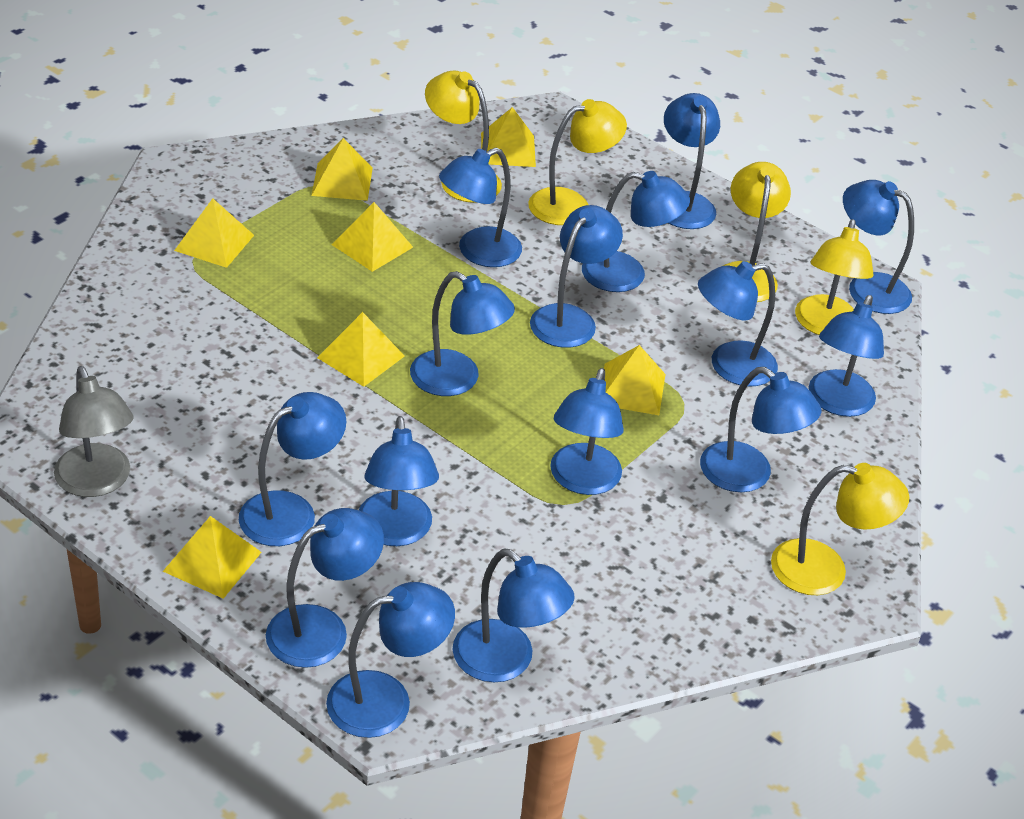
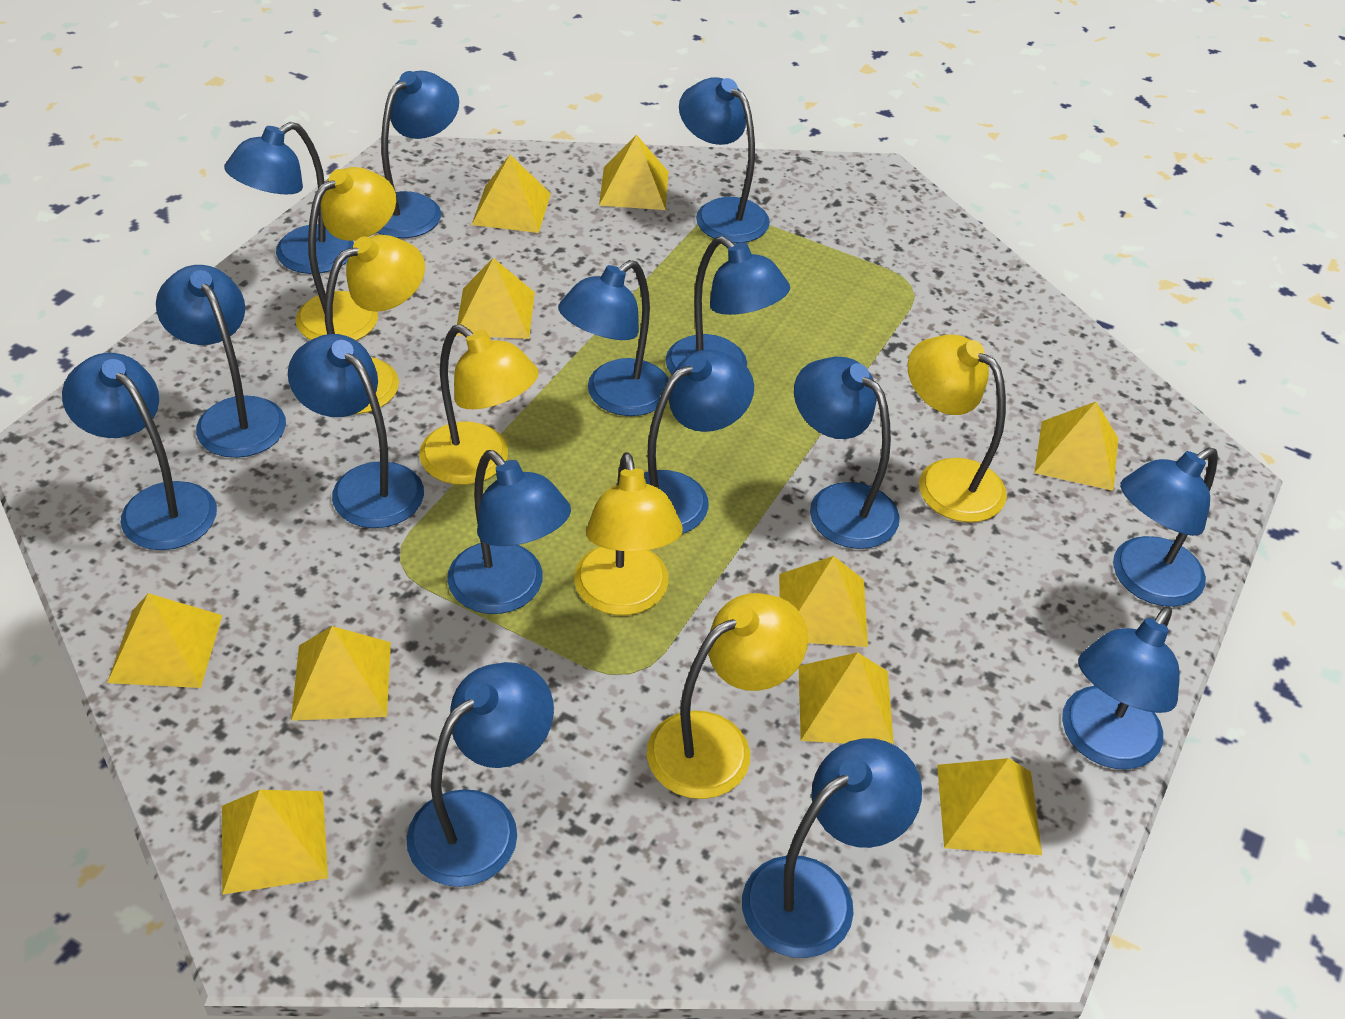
grey lamp: [54,366,134,497] = 1 -> none = 0
yellow lamp: [425,70,502,203] [528,99,627,225] [723,162,791,302] [771,463,909,595] [795,219,874,335] = 5 -> [296,167,396,341] [325,235,425,414] [419,324,539,485] [574,452,683,615] [647,593,808,799] [907,335,1007,522] = 6
yellow pyramid: [163,516,262,599] [174,198,254,268] [311,138,373,201] [317,312,405,387] [331,202,413,272] [481,107,536,167] [604,345,666,415] = 7 -> [107,593,222,688] [222,790,328,895] [291,626,391,721] [457,258,535,339] [472,155,551,233] [599,134,668,210] [779,556,868,647] [799,652,894,745] [937,758,1042,855] [1034,402,1118,491] = 10

